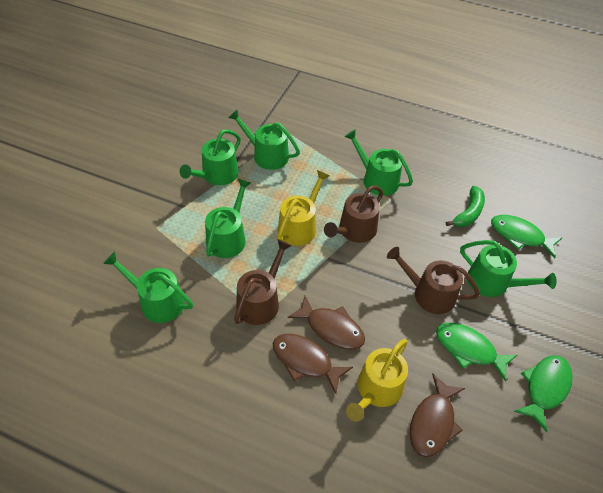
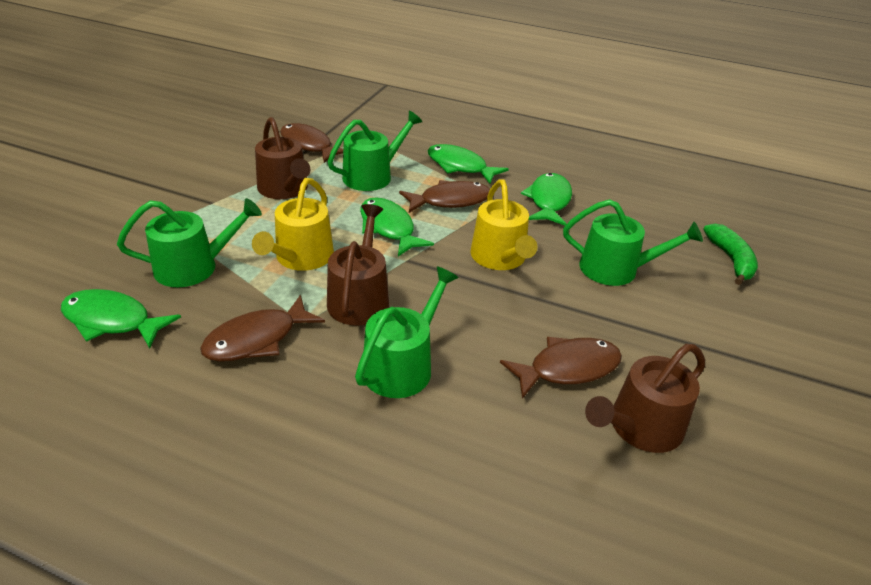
brown fish: [273,334,353,394] [288,296,365,349] [410,374,465,457] = 3 -> [200,295,325,362] [280,123,343,163] [399,180,490,213] [500,337,622,399] = 4
green fish: [436,323,517,382] [491,215,562,258] [514,355,573,432] = 3 -> [61,289,181,349] [360,197,434,257] [428,144,509,184] [521,173,572,226] = 4
green watering can: [103,252,193,323] [180,129,241,185] [205,179,251,258] [228,109,300,170] [345,129,413,196] [460,240,556,297] = 6 -> [117,198,262,287] [327,110,423,191] [355,266,459,398] [563,199,703,286] = 4

